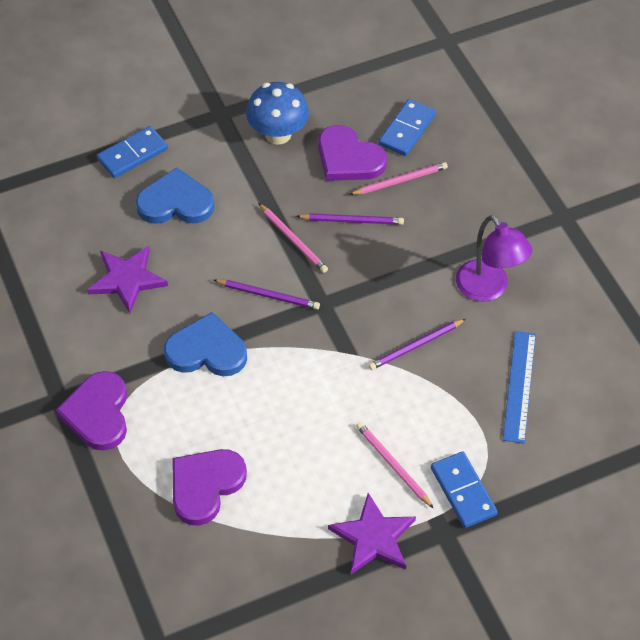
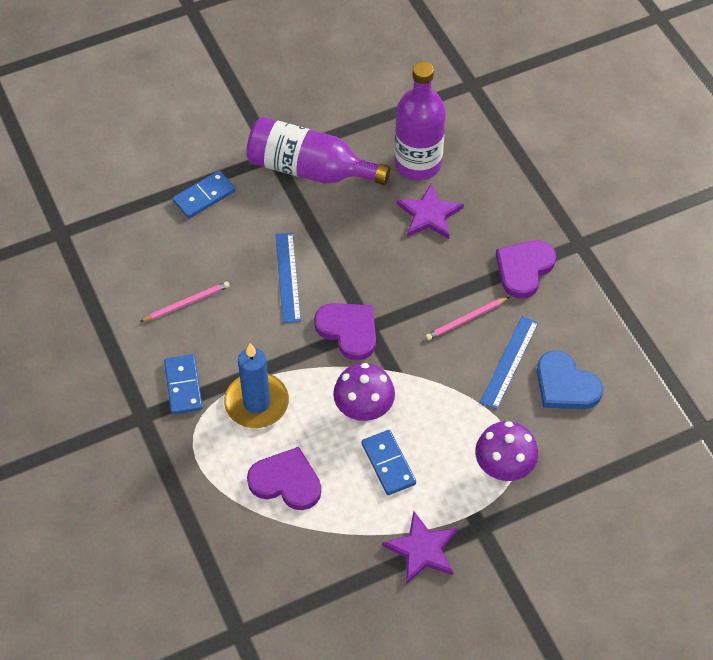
blue candle: none = 0 -> [224,343,289,428] = 1
blue heart: [136,168,215,224] [164,312,247,376] = 2 -> [537,350,603,409] = 1
blue mushroom: [246,82,309,145] = 1 -> none = 0
blue ruler: [503,331,536,443] = 1 -> [275,233,301,323] [480,316,539,409] = 2
pink pencil: [258,203,328,273] [349,162,448,195] [356,422,433,508] = 3 -> [140,281,230,322] [426,297,509,340] = 2
purple bottle: none = 0 -> [246,117,390,185] [394,62,446,180] = 2
purple lamp: [456,215,532,302] = 1 -> none = 0
purple mushroom: none = 0 -> [333,363,395,421] [475,421,538,481] = 2
purple pencil: [214,279,320,309] [296,213,404,225] [368,319,466,370] = 3 -> none = 0

